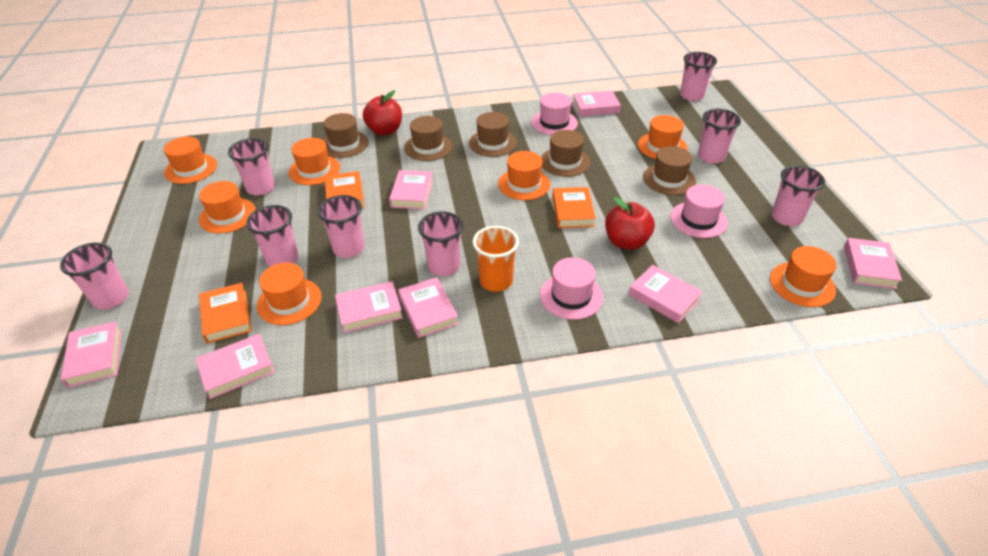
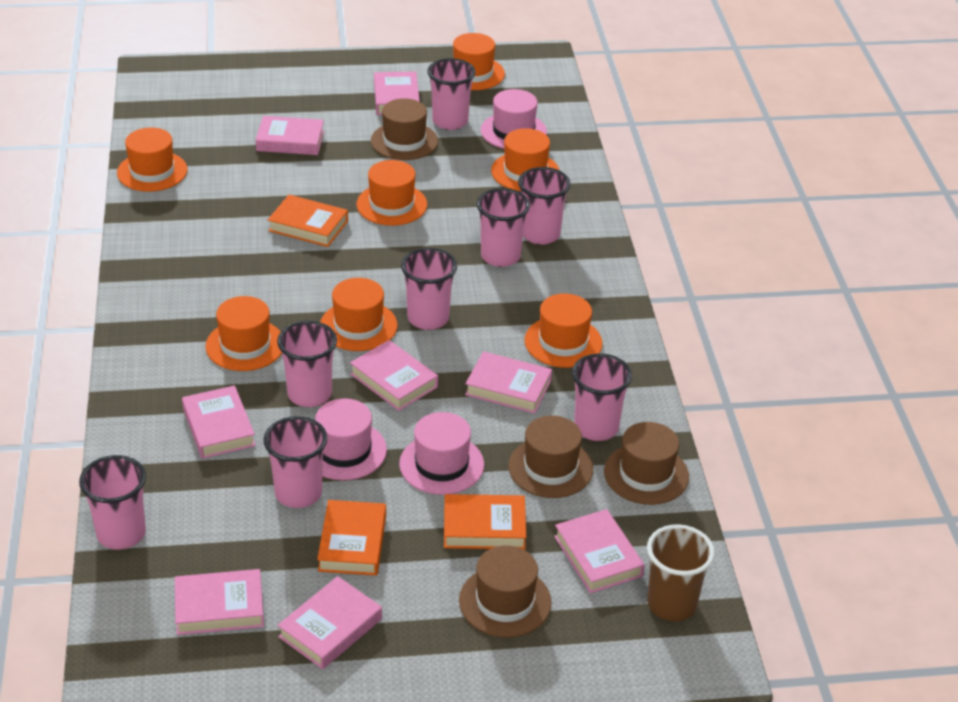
brown cup: none = 0 -> [647,524,715,621] = 1
brown hat: [323,113,369,158] [404,116,453,161] [469,112,517,157] [541,130,590,177] [643,146,696,195] = 5 -> [371,98,438,160] [459,545,551,638] [508,416,593,498] [604,422,689,505] = 4
orange cup: [473,226,519,292] = 1 -> none = 0
red apple: [363,90,402,135] [605,197,655,250] = 2 -> none = 0

